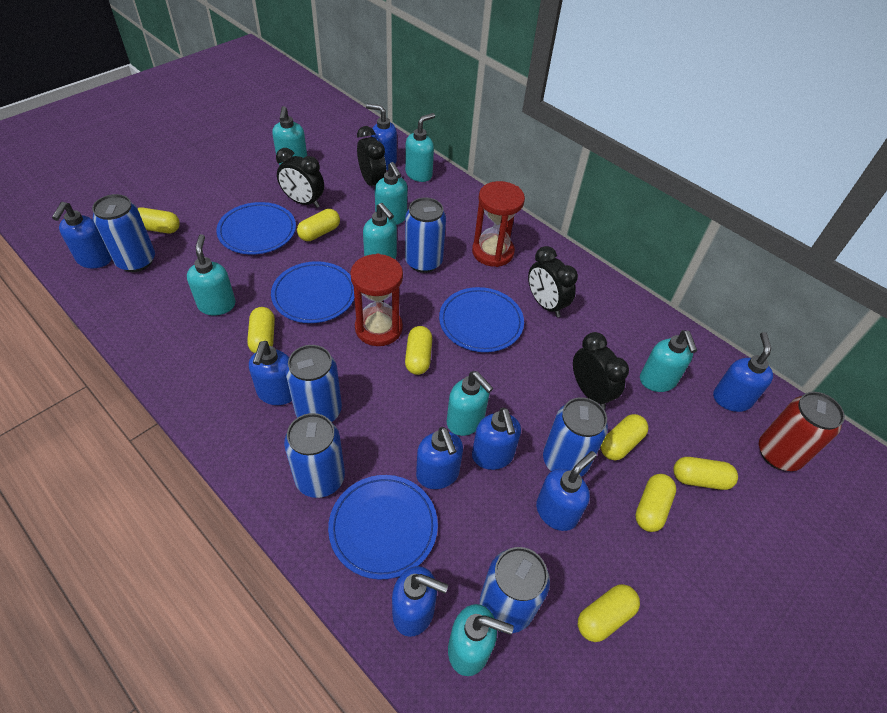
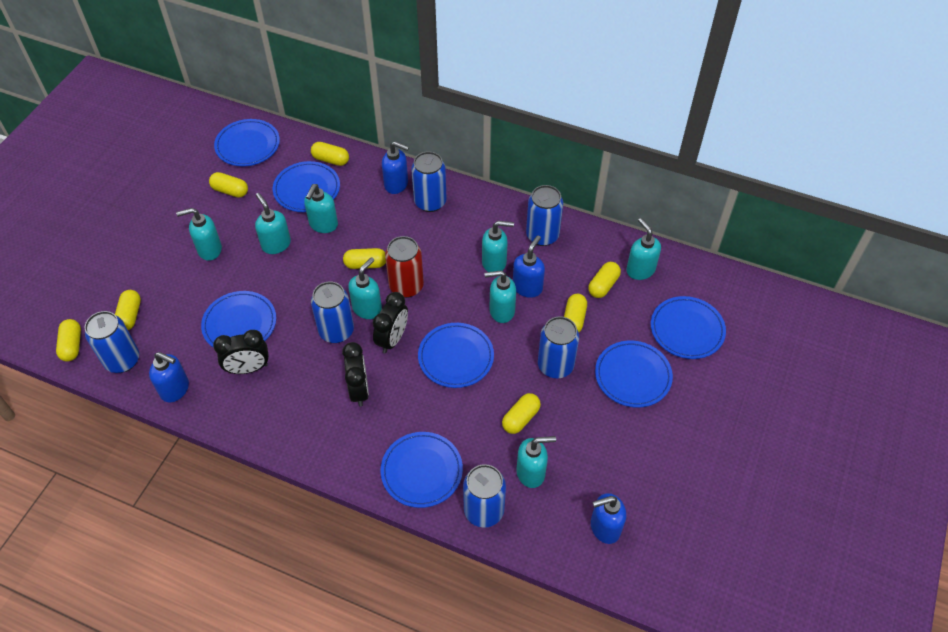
black clock: [276,148,324,208] [357,126,386,186] [528,246,578,317] [573,332,629,409] = 4 -> [213,330,269,374] [342,342,369,407] [373,292,408,353] = 3
blue plate: [216,202,296,254] [271,261,355,323] [328,475,438,580] [439,287,524,352] = 4 -> [201,291,276,348] [214,119,280,166] [273,161,340,212] [380,432,463,508] [418,323,494,388] [595,341,673,408] [651,296,726,359] = 7
blue soap dispenser: [52,202,112,268] [249,341,292,405] [366,104,397,170] [392,566,448,637] [416,427,463,489] [472,407,521,470] [536,451,597,531] [713,332,773,412] = 8 -> [149,352,189,402] [382,141,409,194] [513,235,545,298] [591,493,626,544] = 4
red hourglass: [350,254,403,346] [472,181,525,267] = 2 -> none = 0

